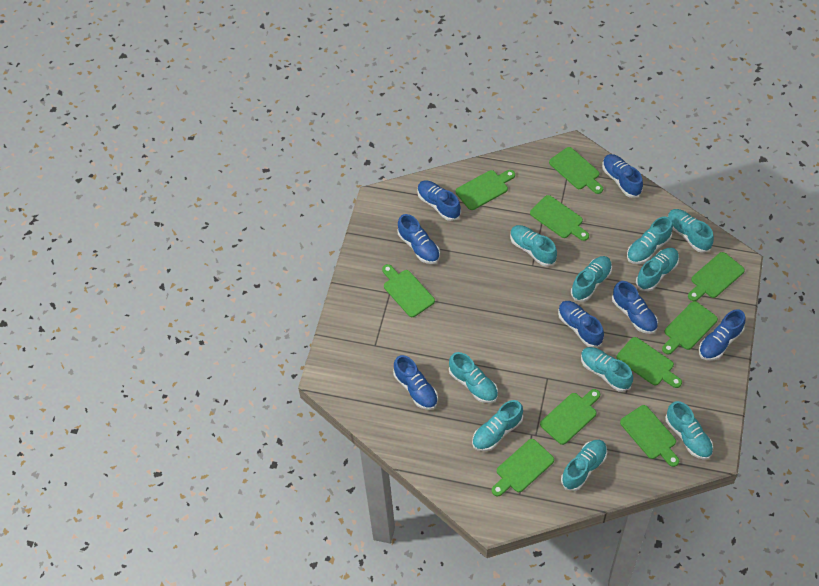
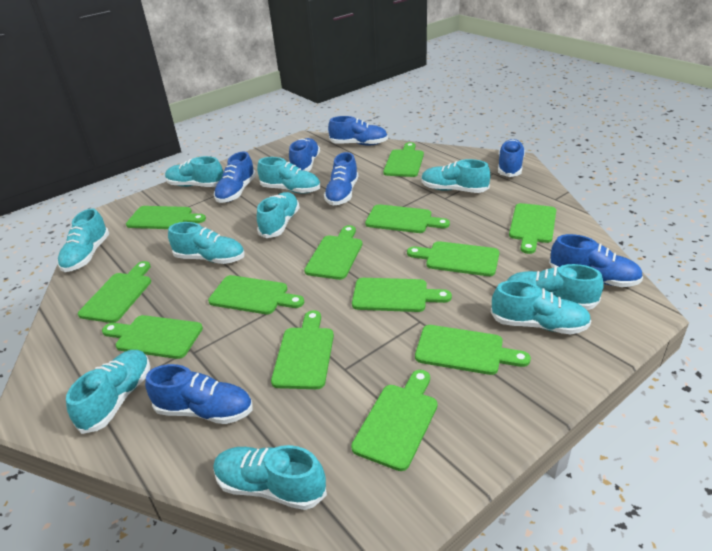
green cutting board: [382,264,435,317] [456,170,515,210] [492,439,554,497] [530,195,589,241] [540,389,600,445] [549,147,603,194] [616,337,682,388] [620,405,679,467] [662,301,718,355] [688,252,745,301] = 10 -> [78,261,151,323] [102,315,203,359] [126,206,206,229] [208,275,304,314] [271,310,334,389] [304,225,362,280] [351,370,437,471] [352,278,452,312] [365,204,450,233] [383,142,424,177] [407,241,499,276] [415,325,531,375] [509,203,556,254] = 13

